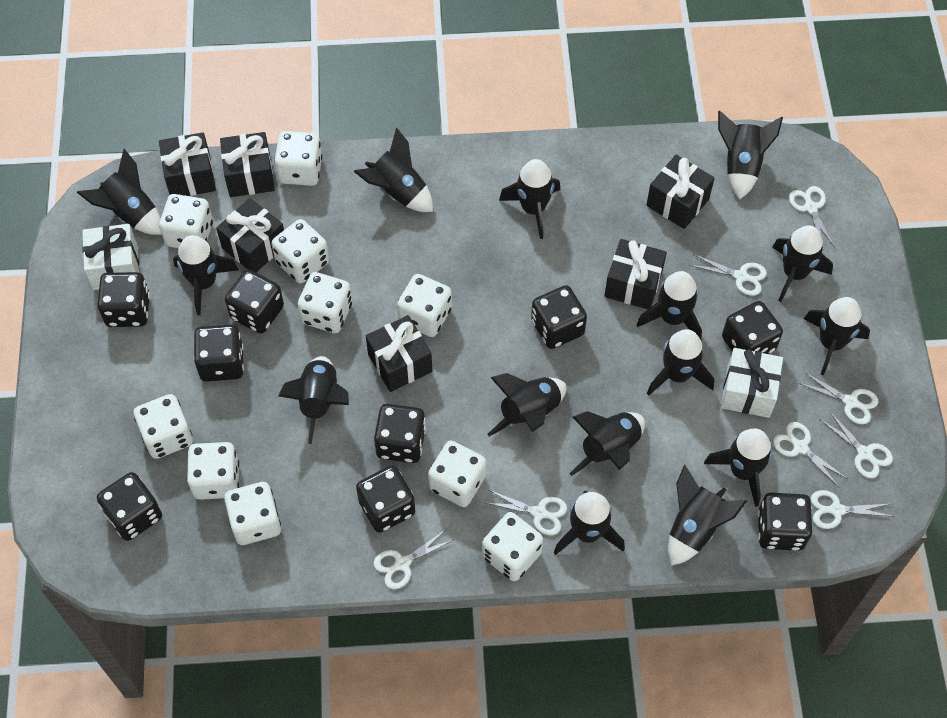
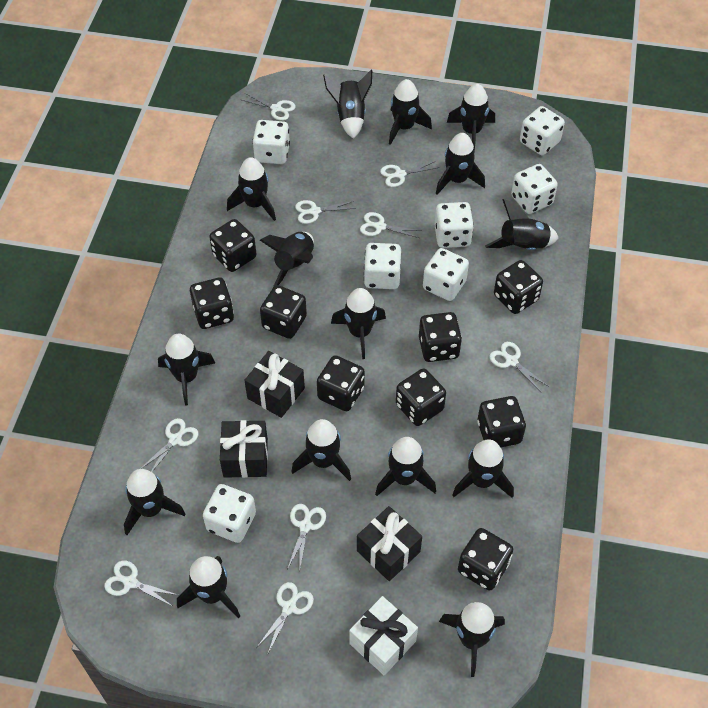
black gift: [159,132,216,196] [216,198,284,272] [220,132,275,197] [366,315,432,392] [604,239,667,309] [646,155,714,229] = 6 -> [220,420,268,478] [244,351,305,418] [357,506,422,581] = 3
white dice: [133,394,193,459] [159,194,213,248] [187,442,239,500] [224,482,281,545] [271,219,329,283] [274,131,322,186] [297,272,352,333] [397,274,452,337] [428,441,486,507] [482,512,543,581] = 10 -> [203,484,256,543] [252,120,290,164] [364,243,401,289] [423,248,469,301] [434,202,474,248] [511,164,558,214] [520,106,565,155] = 7
white gift: [82,224,139,290] [721,348,783,418] = 2 -> [349,596,418,675] = 1
white scissors: [374,529,453,589] [484,490,567,535] [690,254,767,296] [773,422,848,487] [789,186,835,248] [799,372,878,424] [811,490,894,529] [821,411,893,478] = 8 -> [104,561,178,606] [140,418,198,472] [242,93,296,121] [256,582,314,655] [287,504,326,573] [295,200,356,224] [360,212,422,238] [380,161,440,187] [489,342,549,392] = 9

